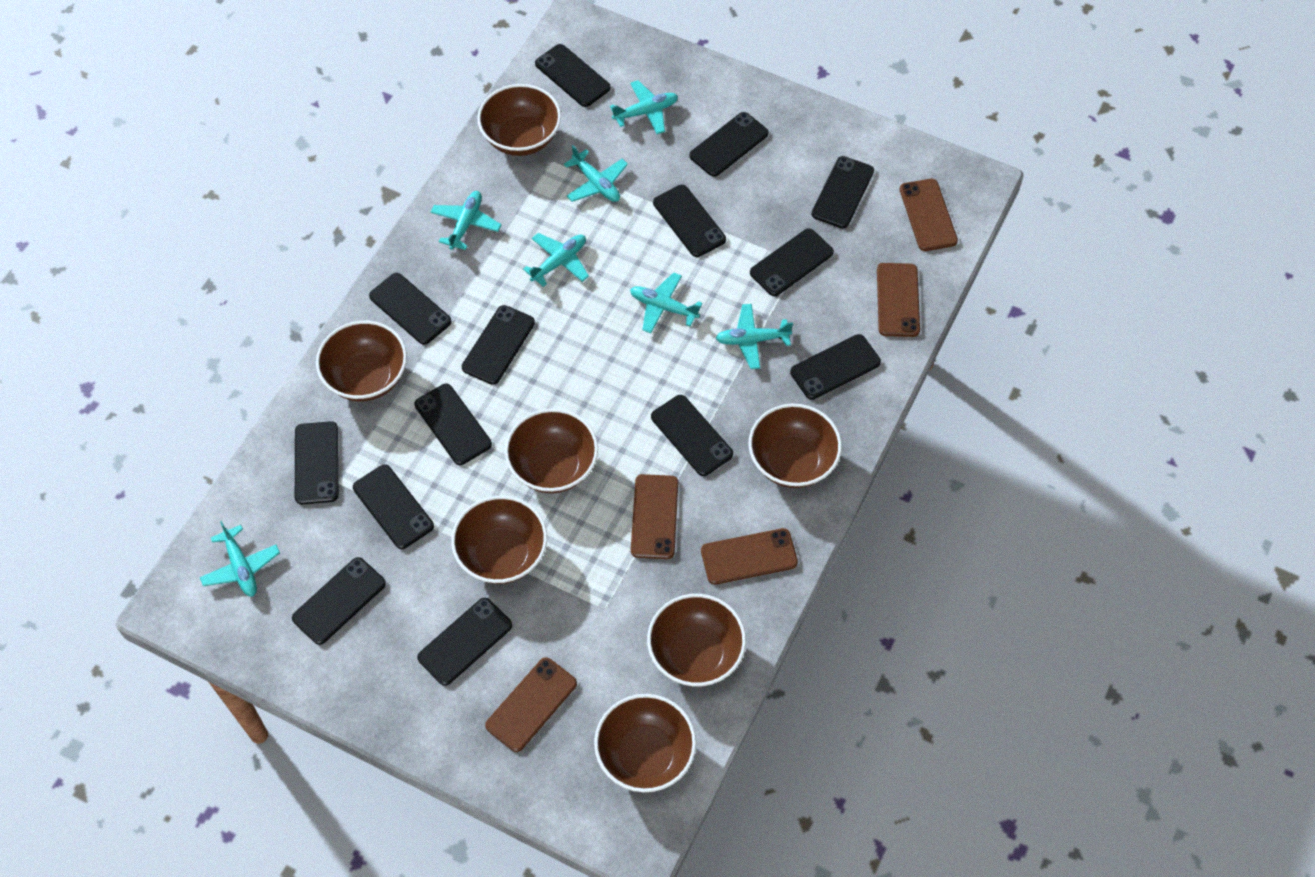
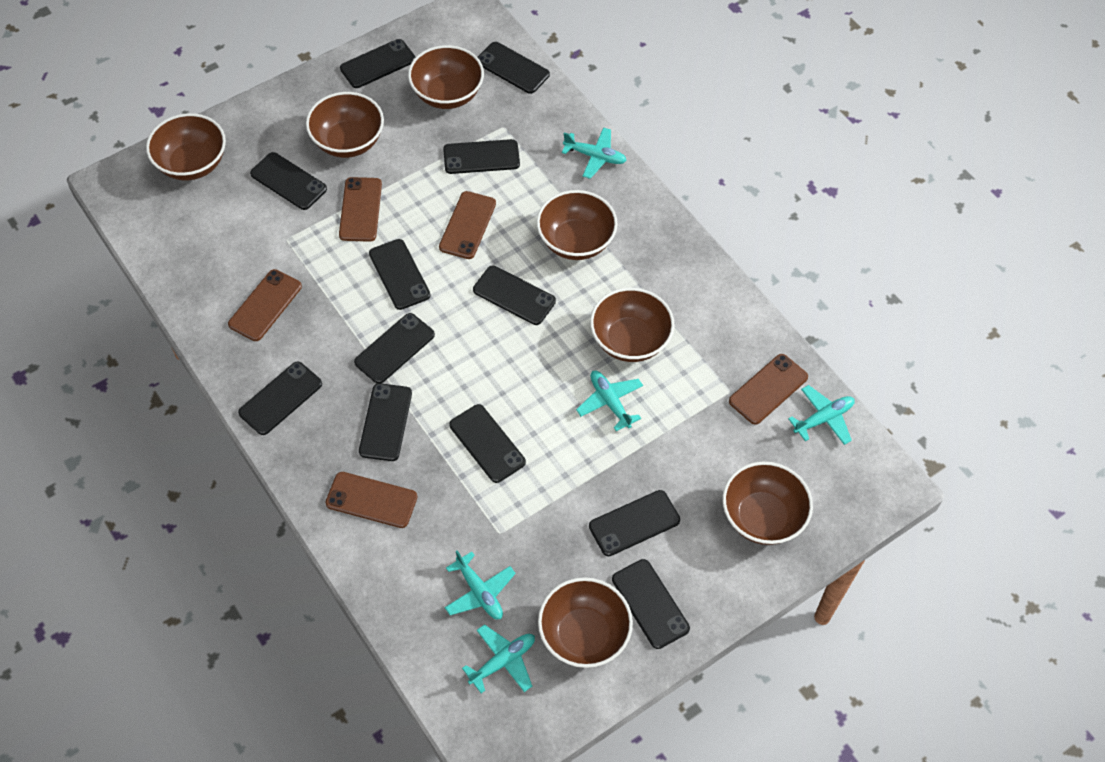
black phone: [292,557,386,645] [295,421,339,504] [353,464,434,549] [369,273,452,345] [414,384,492,465] [417,598,512,686] [462,305,535,385] [535,44,611,107] [651,395,733,476] [653,185,726,257] [689,112,769,177] [750,228,834,296] [790,334,881,400] [811,156,874,228] = 14 -> [238,361,322,435] [250,152,327,210] [340,39,416,88] [354,313,435,384] [359,383,412,461] [369,239,431,310] [443,139,520,174] [449,404,526,483] [473,265,556,325] [477,42,550,94] [589,490,680,556] [612,559,690,649] = 12
turquoise plane: [200,521,280,597] [431,191,501,250] [523,233,589,287] [564,145,628,202] [610,80,678,134] [630,272,703,333] [716,304,793,369] = 7 -> [445,550,516,619] [462,624,535,693] [562,127,627,179] [576,370,643,431] [788,385,855,445] = 5

